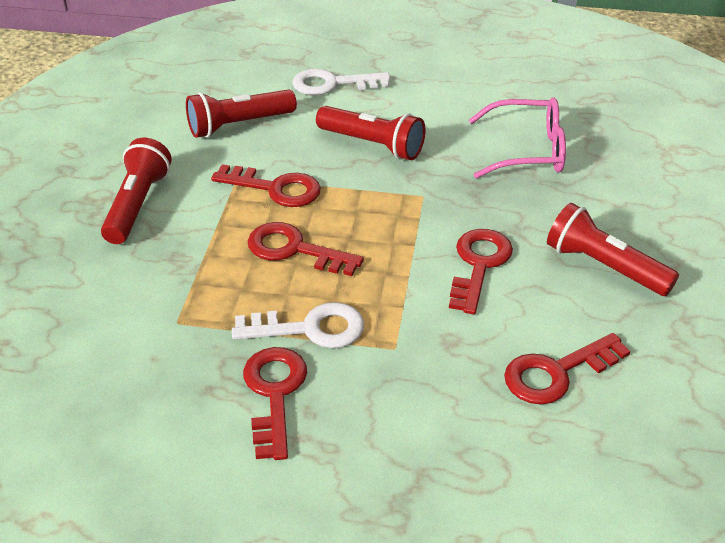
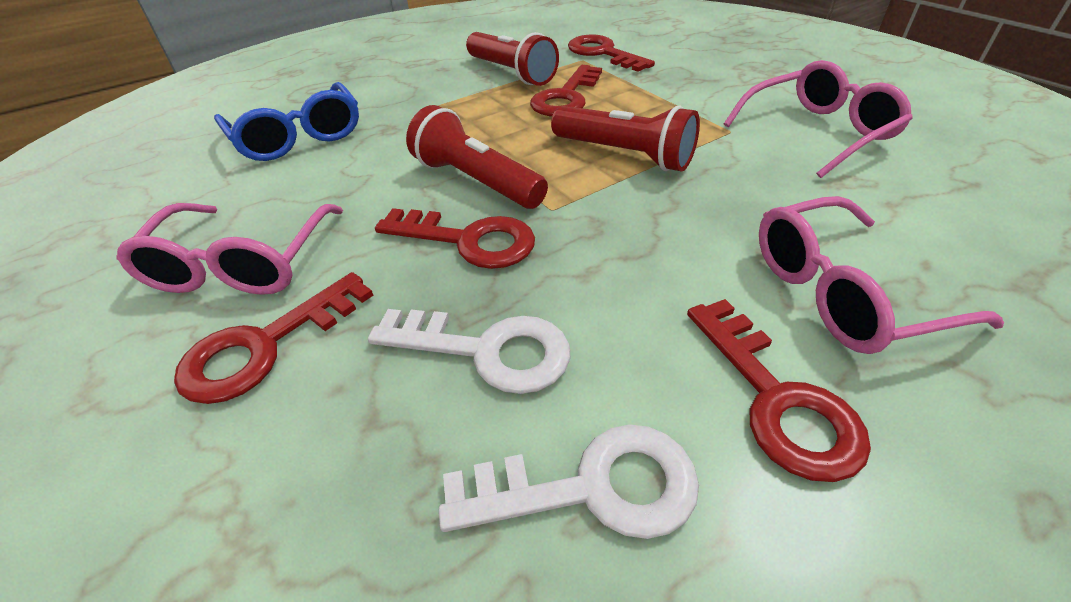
blue glasses: none = 0 -> [214,82,359,161] = 1
pink glasses: [469,97,566,178] = 1 -> [116,203,343,295] [724,60,913,178] [759,196,1004,354] = 3
red flashlight: [101,138,172,244] [186,89,297,138] [316,106,425,160] [547,203,679,296] = 4 -> [406,105,548,209] [466,32,559,86] [551,105,700,172] = 3

